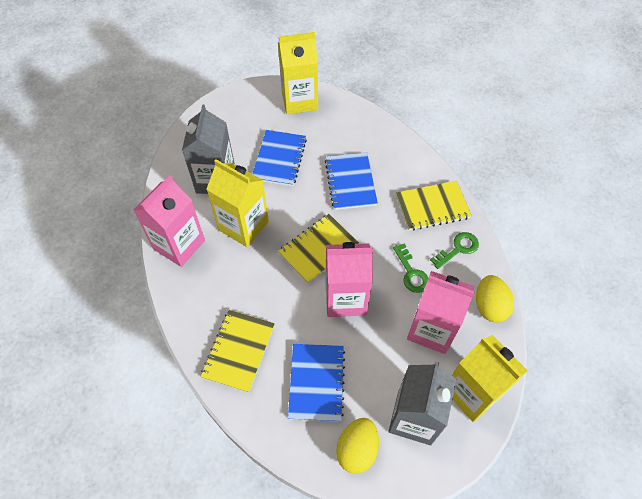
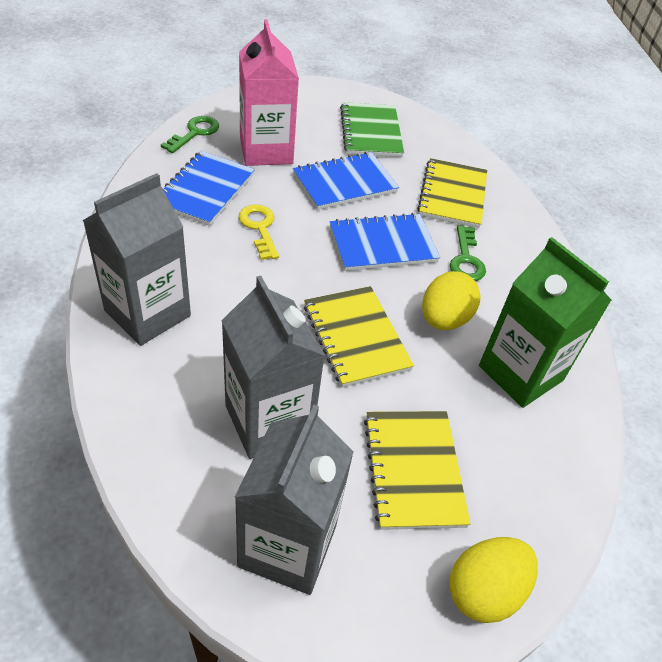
green carton: none = 0 -> [479,237,612,408] = 1
green notebook: none = 0 -> [340,102,404,157] = 1
grey carton: [182,105,235,194] [389,362,456,445] = 2 -> [83,173,191,346] [221,276,325,459] [235,405,354,595] = 3
pink carton: [134,175,205,267] [326,242,373,317] [407,271,475,354] = 3 -> [239,19,299,166] = 1
yellow carton: [206,159,269,247] [278,32,318,114] [452,335,528,422] = 3 -> none = 0
yellow key: none = 0 -> [239,204,279,260] = 1

